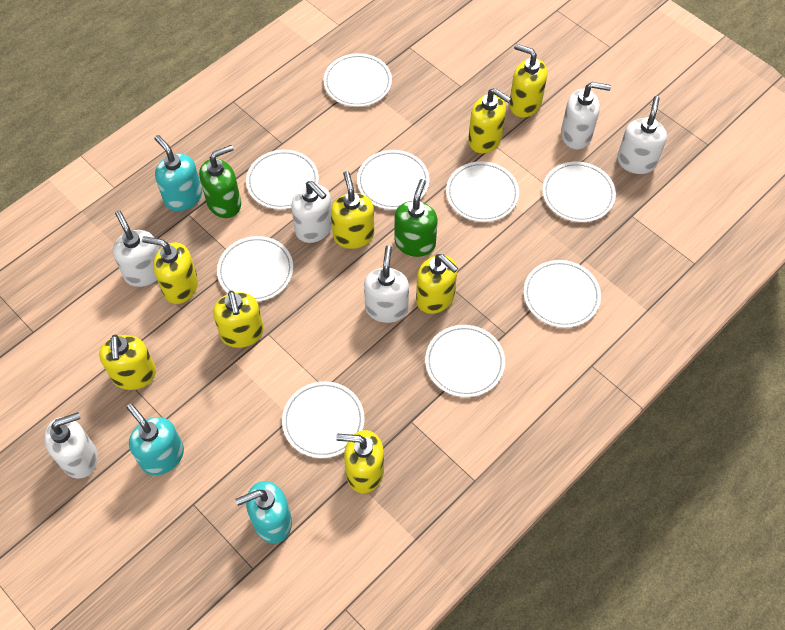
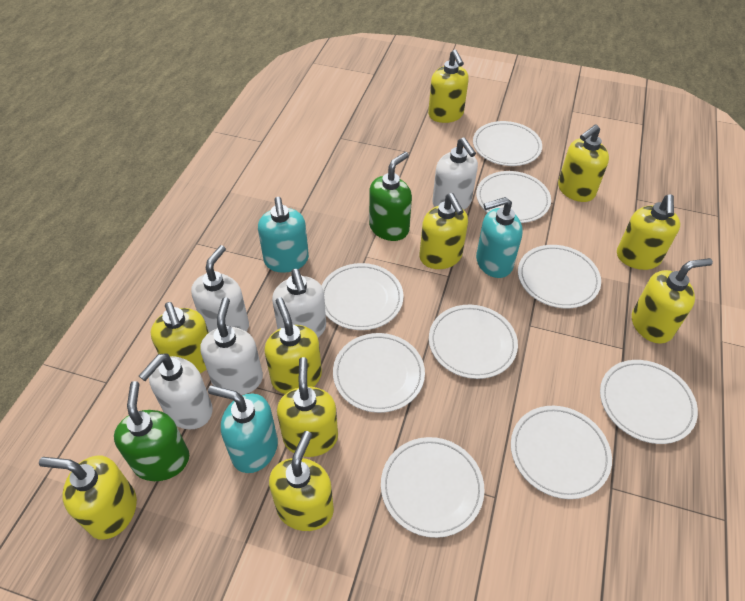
white soap dispenser: [44,412,98,478] [113,210,159,287] [291,181,332,243] [364,245,409,323] [561,82,611,150] [617,96,667,174] = 6 -> [139,353,213,429] [191,245,249,332] [200,297,263,395] [272,269,326,337] [432,138,478,210] = 5
yellow soap dispenser: [99,335,156,390] [142,236,198,304] [213,291,264,348] [331,171,374,249] [336,430,384,493] [416,254,458,314] [468,88,511,153] [509,44,547,118] = 8 -> [39,455,137,540] [151,302,209,373] [264,298,322,394] [269,431,334,531] [277,357,338,457] [419,193,468,269] [428,50,469,123] [558,124,609,202] [617,194,680,270] [632,258,713,344] = 10

